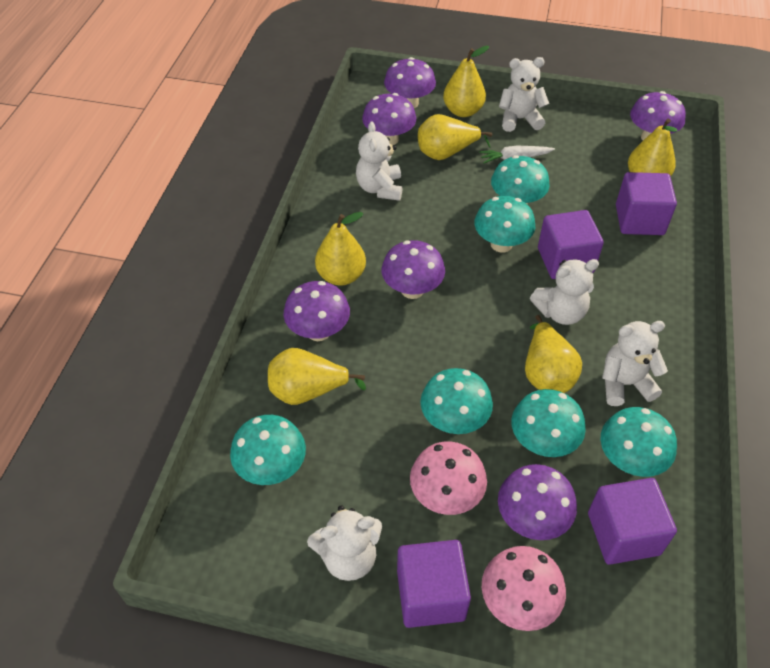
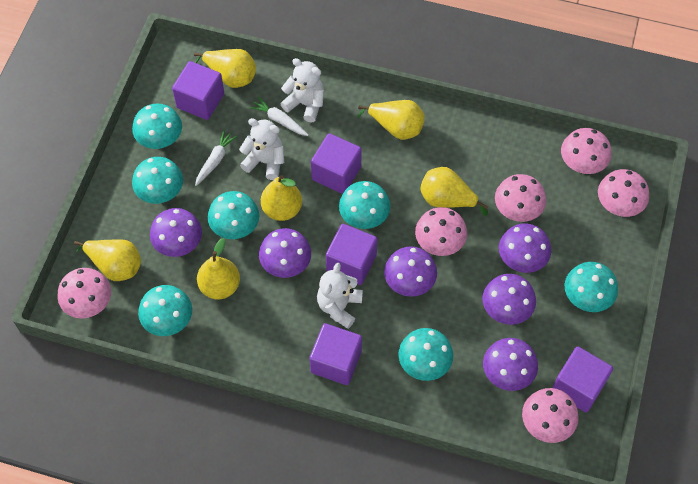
pink mushroom: [410,441,487,515] [482,546,566,631] = 2 -> [58,268,111,318] [415,207,467,256] [495,174,546,222] [522,388,579,443] [561,128,611,174] [598,169,649,217] = 6
purple cube: [397,540,471,628] [538,210,604,279] [588,478,677,565] [616,172,677,235] = 4 -> [172,61,224,120] [309,323,362,385] [311,133,362,194] [326,224,378,285] [552,347,613,412] = 5
turquoise mushroom: [230,415,306,485] [420,368,493,434] [474,196,535,253] [491,155,550,204] [511,389,586,457] [601,407,677,477] = 6 -> [132,103,182,149] [132,157,183,204] [138,285,192,336] [208,191,259,239] [339,181,390,229] [399,328,453,381] [565,262,618,312] = 7
white carrot: [479,146,555,163] = 1 -> [195,130,238,186] [249,97,309,136] = 2
white teddy bear: [307,505,382,581] [356,122,403,201] [499,57,549,132] [530,259,599,325] [602,321,668,406] = 5 -> [239,118,284,180] [280,58,324,123] [317,263,363,329] = 3

